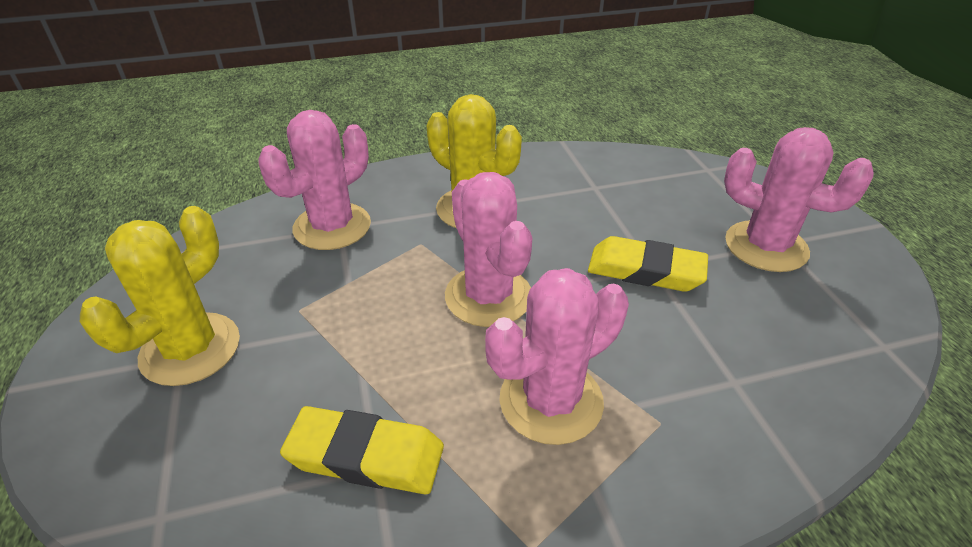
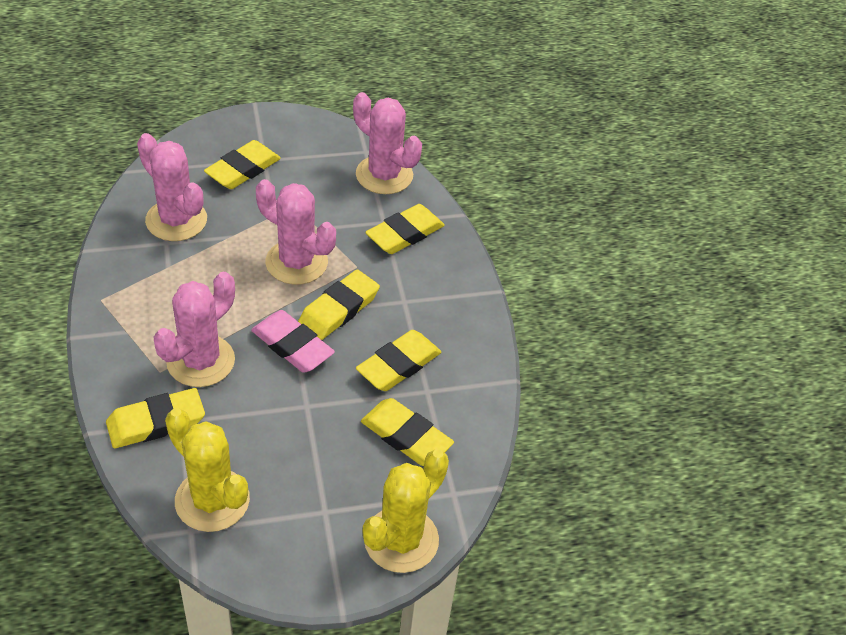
pink eraser: none = 0 -> [251,310,335,373] = 1
yellow eraser: [280,406,444,494] [588,236,708,292] = 2 -> [106,388,205,448] [204,140,281,189] [298,270,380,340] [356,330,441,391] [361,398,454,466] [365,204,445,254] = 6

